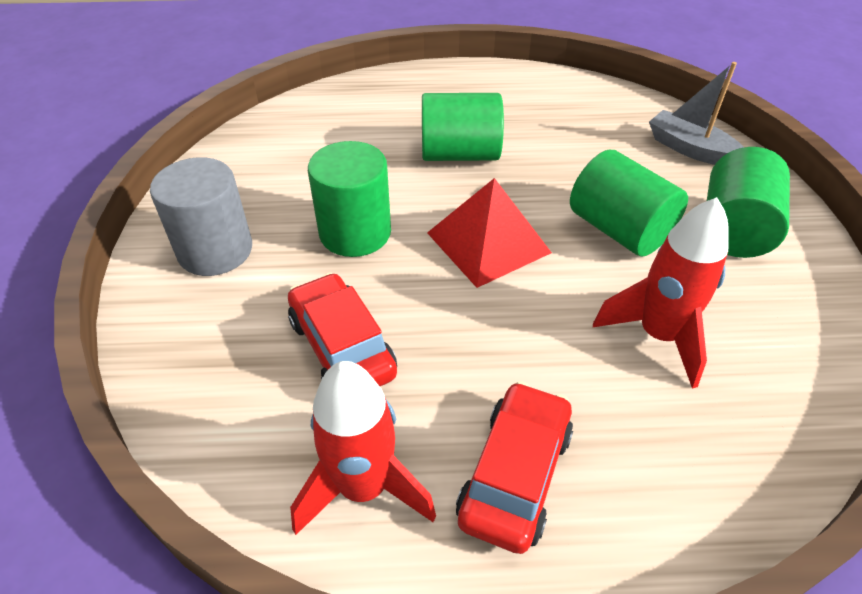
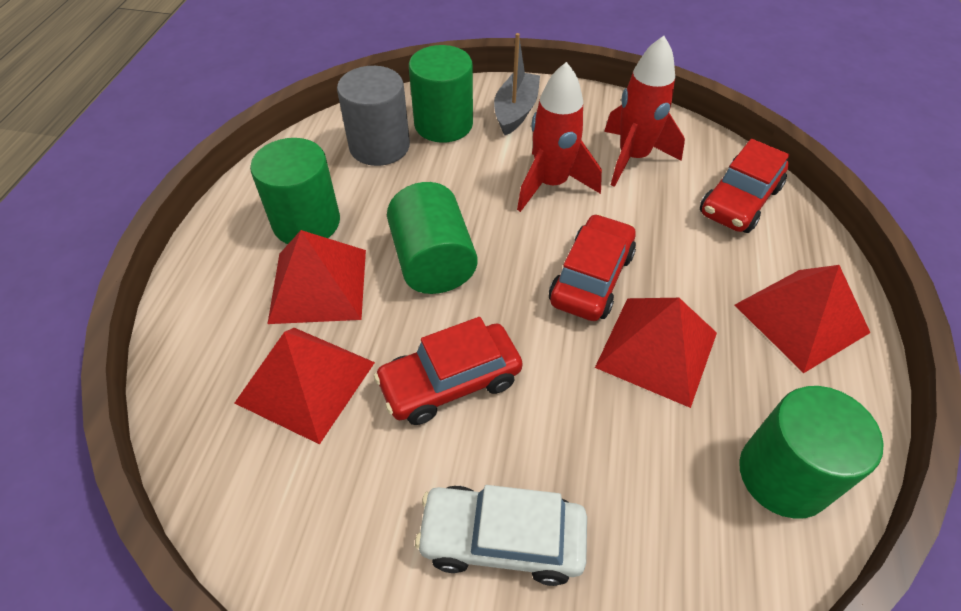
red car: [288,273,397,386] [456,381,573,554] = 2 -> [374,317,523,425] [549,214,636,321] [700,139,789,233] = 3
red pyramid: [427,178,552,288] = 1 -> [235,328,375,444] [267,230,366,324] [595,298,717,408] [735,265,870,373] = 4
white car: none = 0 -> [415,485,587,586] = 1

